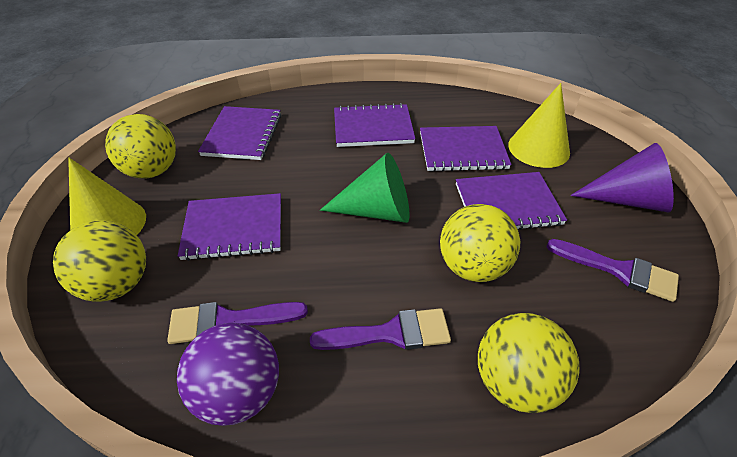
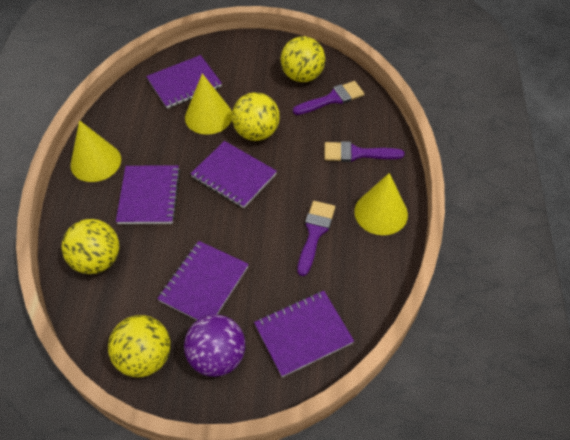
green cone: [320,153,410,223] = 1 -> none = 0
purple cone: [570,143,674,213] = 1 -> none = 0
yellow cone: [68,158,146,235] [508,83,570,168] = 2 -> [71,120,121,182] [185,74,232,135] [354,173,408,235] = 3

